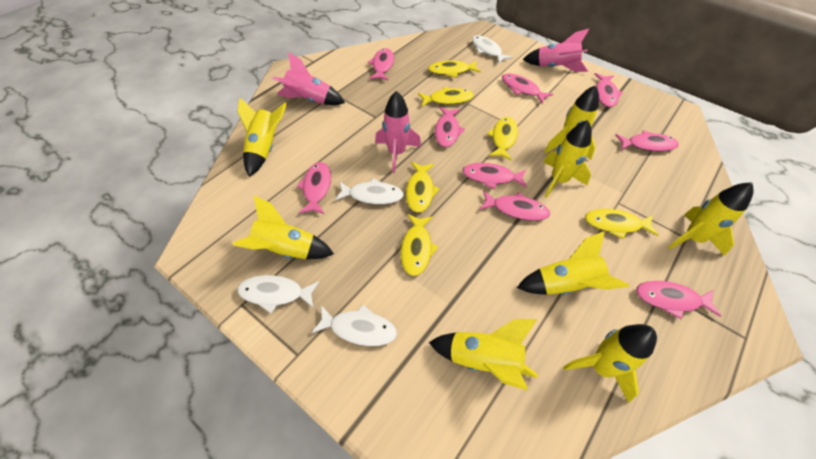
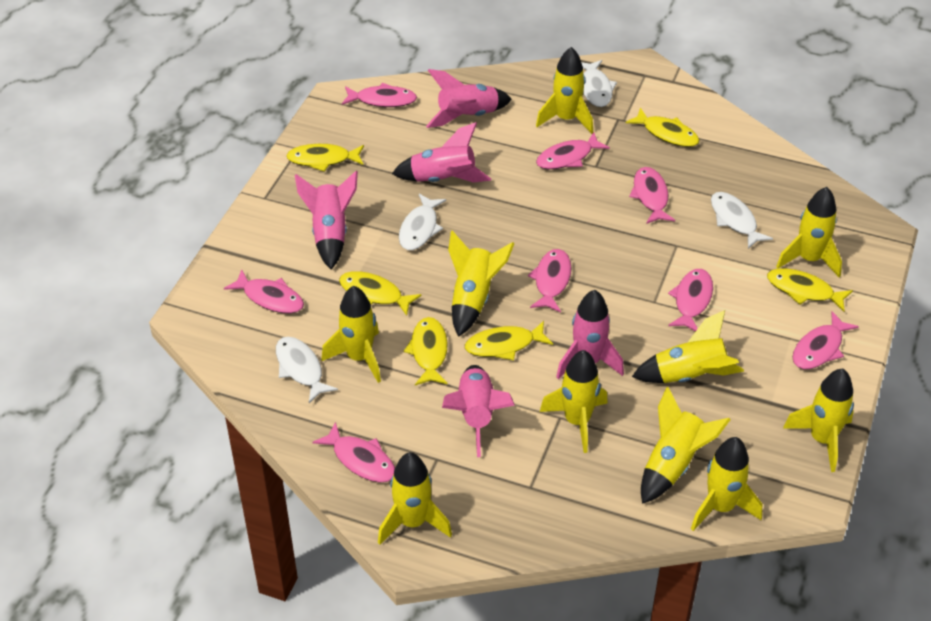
pink fish: [297,162,331,214] [368,48,394,81] [435,107,465,147] [462,163,527,189] [480,191,550,221] [502,74,553,104] [594,73,623,107] [615,130,679,152] [636,281,721,319] = 9 -> [224,269,304,313] [313,422,395,482] [342,83,417,107] [528,249,571,312] [536,132,610,169] [629,167,675,224] [668,269,713,331] [792,311,859,369] = 8
pink rocket: [272,52,345,105] [375,91,421,173] [523,29,589,72] = 3 -> [295,171,358,269] [392,122,491,182] [426,69,512,128] [442,365,515,457] [556,290,624,379] = 5
yellow rocket: [232,196,334,259] [238,97,287,177] [429,319,538,391] [517,231,629,295] [543,120,592,198] [544,85,599,160] [563,324,657,403] [668,182,754,256] = 8 -> [322,286,381,383] [378,452,452,545] [448,231,515,337] [536,47,593,134] [540,350,608,453] [632,310,744,383] [641,387,731,504] [691,437,762,531] [776,187,842,277] [783,369,854,472] = 10

